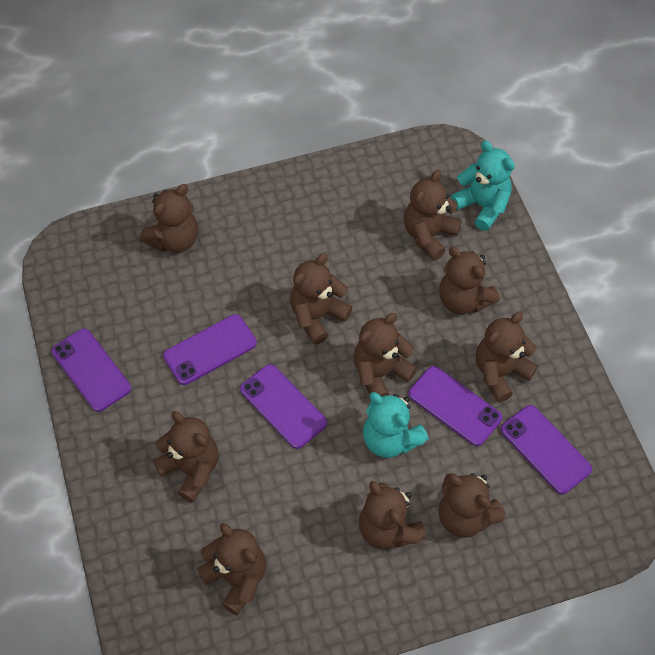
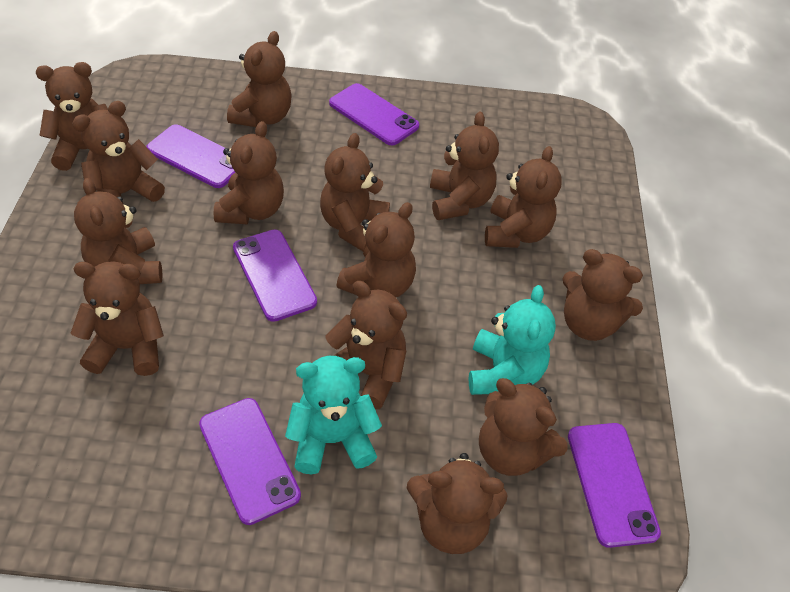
brown teddy bear: [140,184,198,253] [153,411,218,503] [197,523,266,615] [290,253,353,344] [354,313,417,397] [359,481,427,549] [404,170,462,261] [438,473,505,538] [439,247,500,314] [476,312,538,403] = 10 -> [36,62,108,171] [71,261,164,376] [72,101,165,203] [74,178,163,284] [214,121,284,224] [227,31,292,127] [320,133,390,252] [325,281,407,409] [336,202,416,297] [407,453,508,554] [430,112,499,220] [479,378,568,476] [485,146,562,248] [563,249,643,341] = 14

